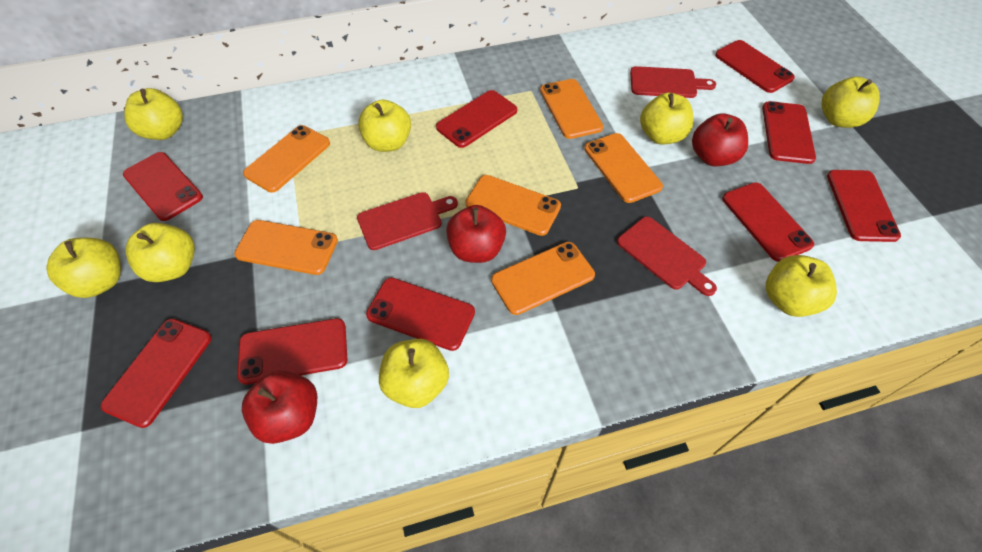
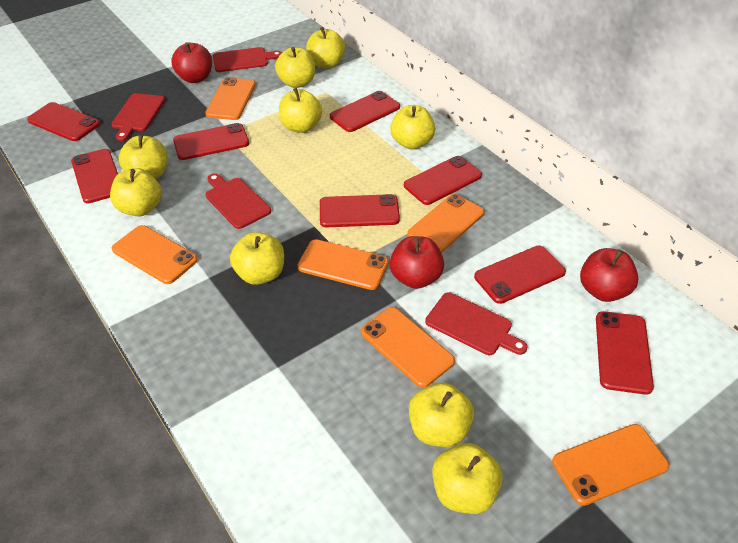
red cutting board: [357,192,458,250] [617,217,717,296] [630,66,716,98] = 3 -> [111,93,165,141] [205,173,271,229] [213,47,282,72] [425,292,527,355] = 4
red phone: [101,319,211,428] [123,152,203,221] [237,318,347,385] [366,278,475,351] [436,90,517,148] [715,40,795,93] [722,182,814,262] [762,101,816,164] [827,170,901,242] = 9 -> [27,102,100,141] [71,149,118,203] [173,123,249,160] [320,194,400,227] [330,91,400,132] [404,156,482,205] [474,246,566,304] [596,311,654,395] = 8
yellow apple: [47,238,121,298] [124,88,183,140] [125,223,195,282] [358,100,411,152] [379,339,449,408] [640,93,693,144] [766,255,837,317] [822,77,880,128] = 8 -> [110,168,162,216] [119,134,167,179] [230,232,284,285] [275,47,315,88] [279,88,322,133] [306,27,345,69] [390,105,435,150] [409,383,474,447] [432,443,503,514] = 9

